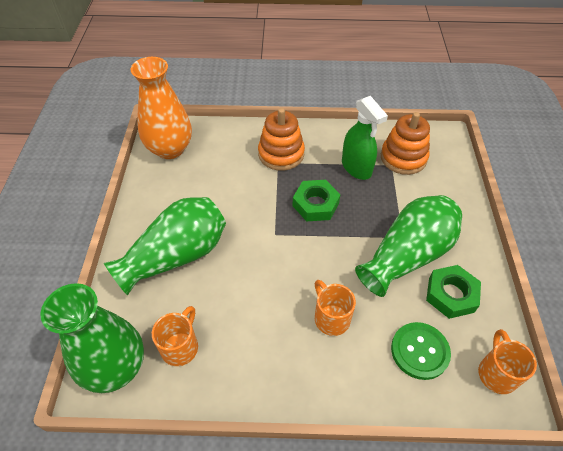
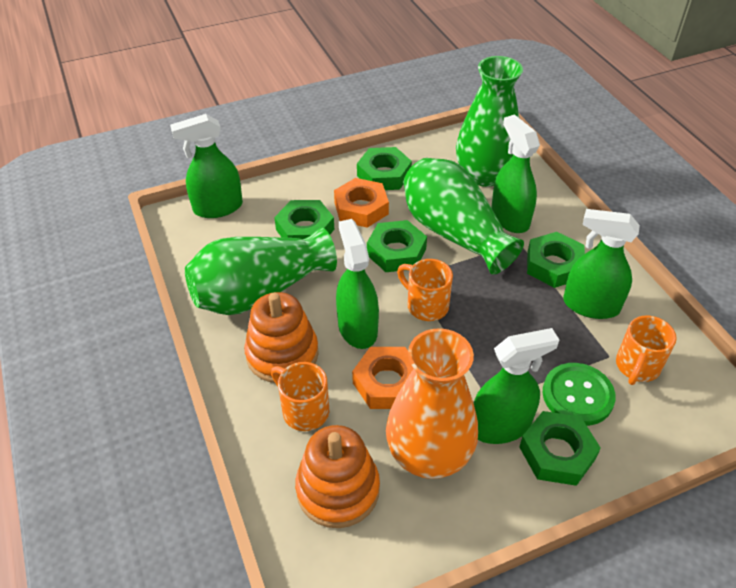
green nut: [293,180,341,222] [426,265,481,319] = 2 -> [274,200,334,239] [357,147,412,190] [367,220,427,272] [519,411,601,486] [527,232,585,288] = 5
green spray bottle: [342,96,388,180] = 1 -> [170,114,243,218] [336,219,379,349] [474,328,559,444] [491,115,540,233] [563,209,640,319] = 5
orange nut: none = 0 -> [334,178,389,228] [352,347,414,409] = 2

